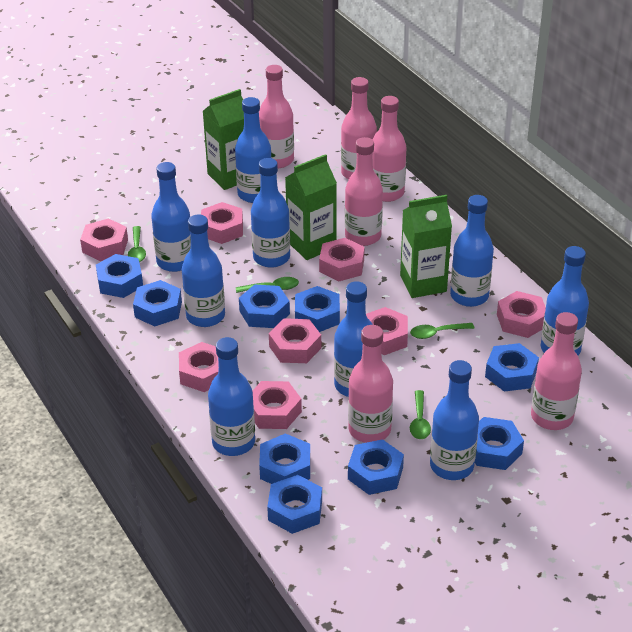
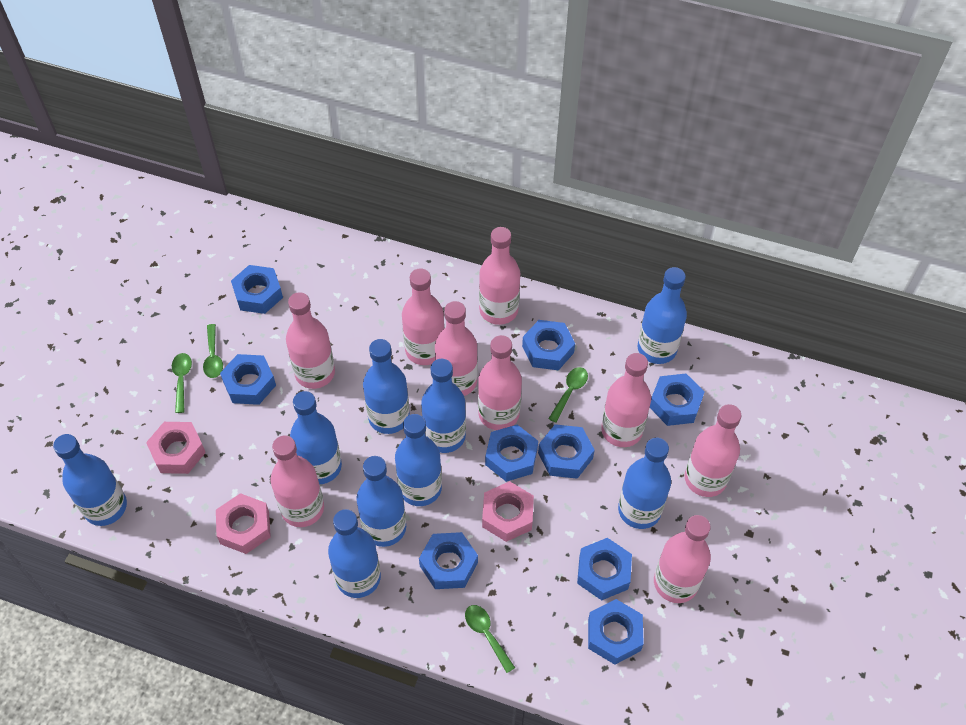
green carton: [203,89,244,190] [285,154,337,260] [400,195,452,298] = 3 -> none = 0
pink bottle: [259,65,294,168] [341,77,377,179] [345,137,383,246] [348,325,393,443] [373,96,406,202] [531,312,582,430] = 6 -> [271,436,324,527] [286,292,335,389] [402,268,445,365] [435,301,478,396] [478,335,522,430] [479,227,520,325] [601,353,651,447] [654,515,711,603] [685,404,741,497] = 9
pink nut: [80,218,128,261] [179,342,219,392] [201,202,243,244] [252,381,302,429] [269,318,321,363] [319,238,365,281] [366,307,408,355] [497,291,546,338] = 8 -> [146,422,206,474] [216,493,271,554] [482,481,534,542] = 3

